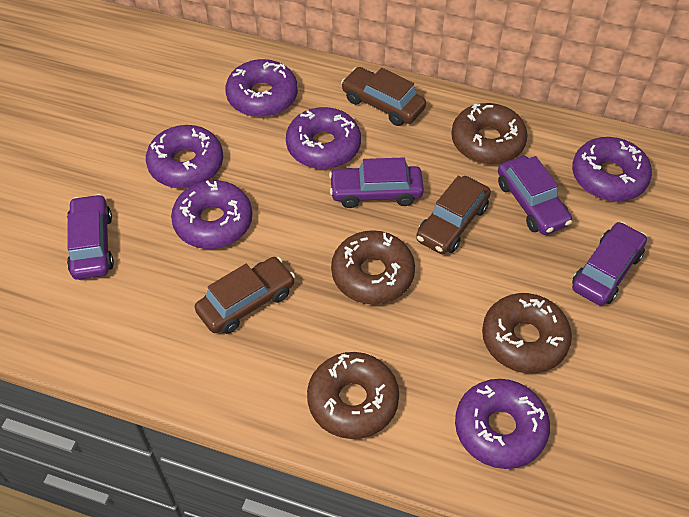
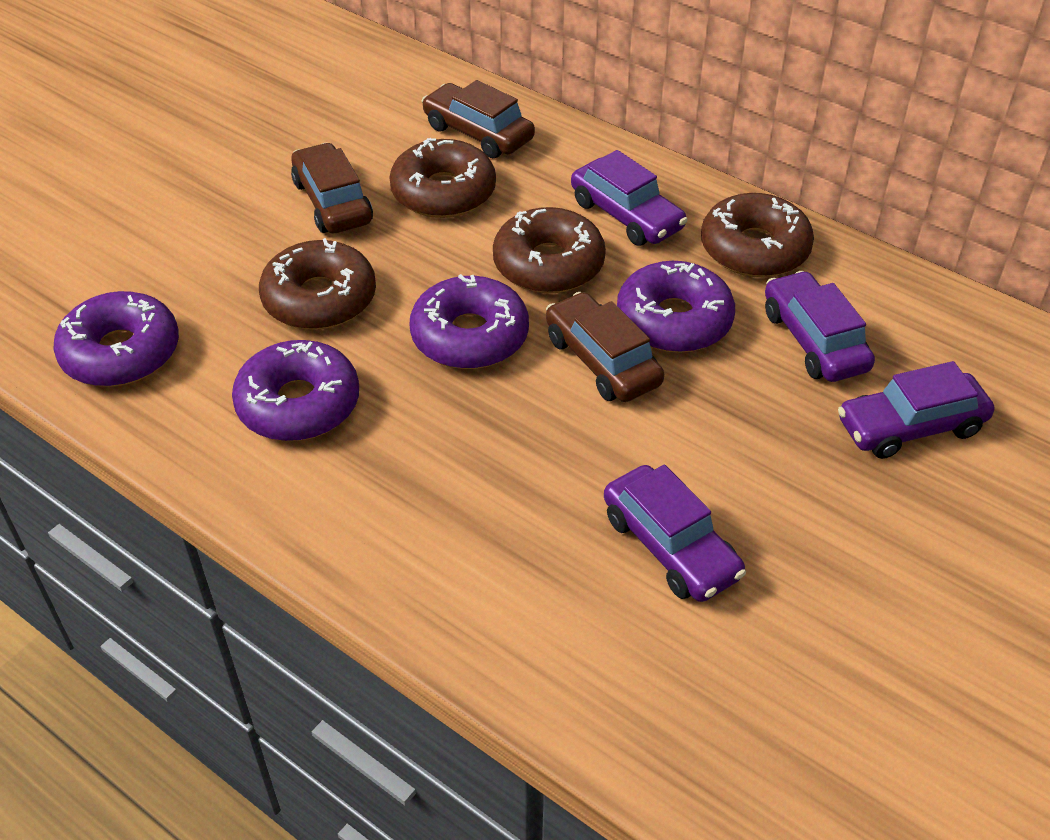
purple donut: [146,125,223,188] [171,180,252,249] [225,59,298,117] [286,107,361,169] [455,379,550,469] [572,137,652,201] = 6 -> [53,291,179,387] [232,340,359,441] [410,274,529,369] [617,261,735,353] = 4

